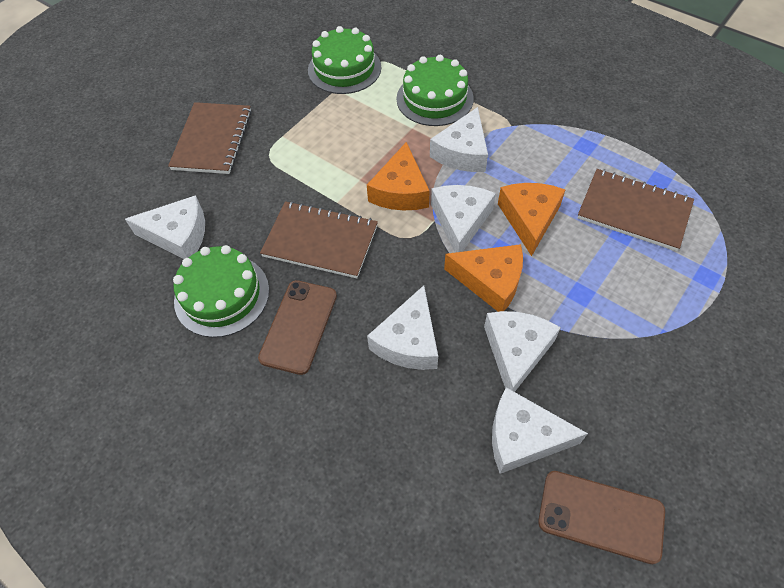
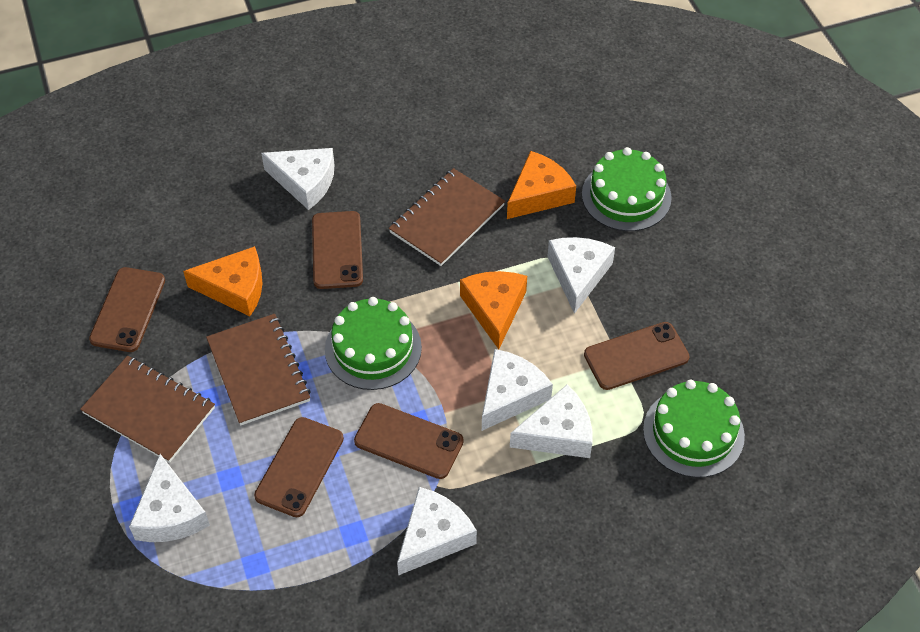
brown phone: [258,280,337,375] [538,471,665,564] = 2 -> [89,267,165,352] [254,417,344,517] [312,211,363,289] [354,403,464,479] [584,322,690,390] = 5

